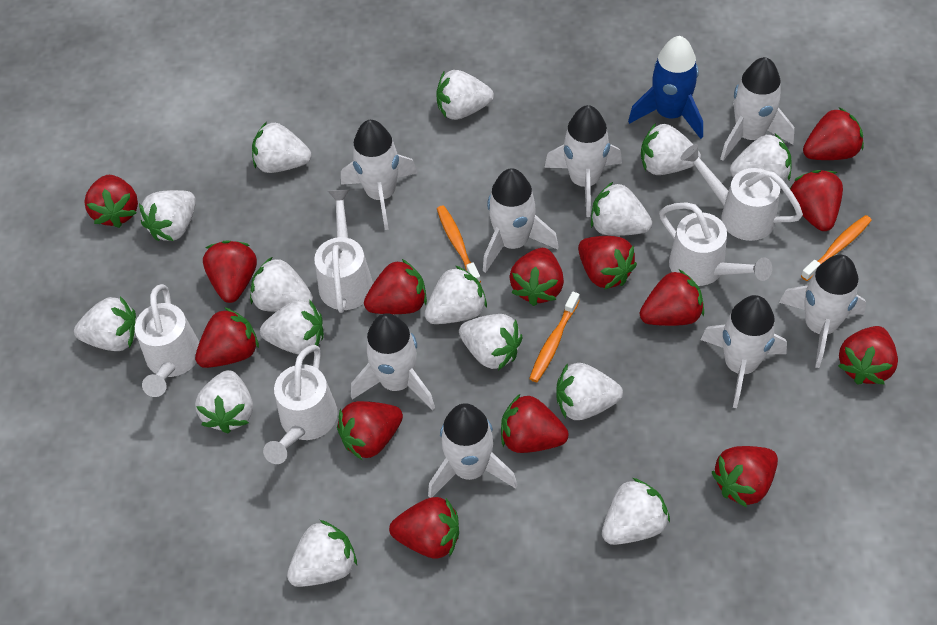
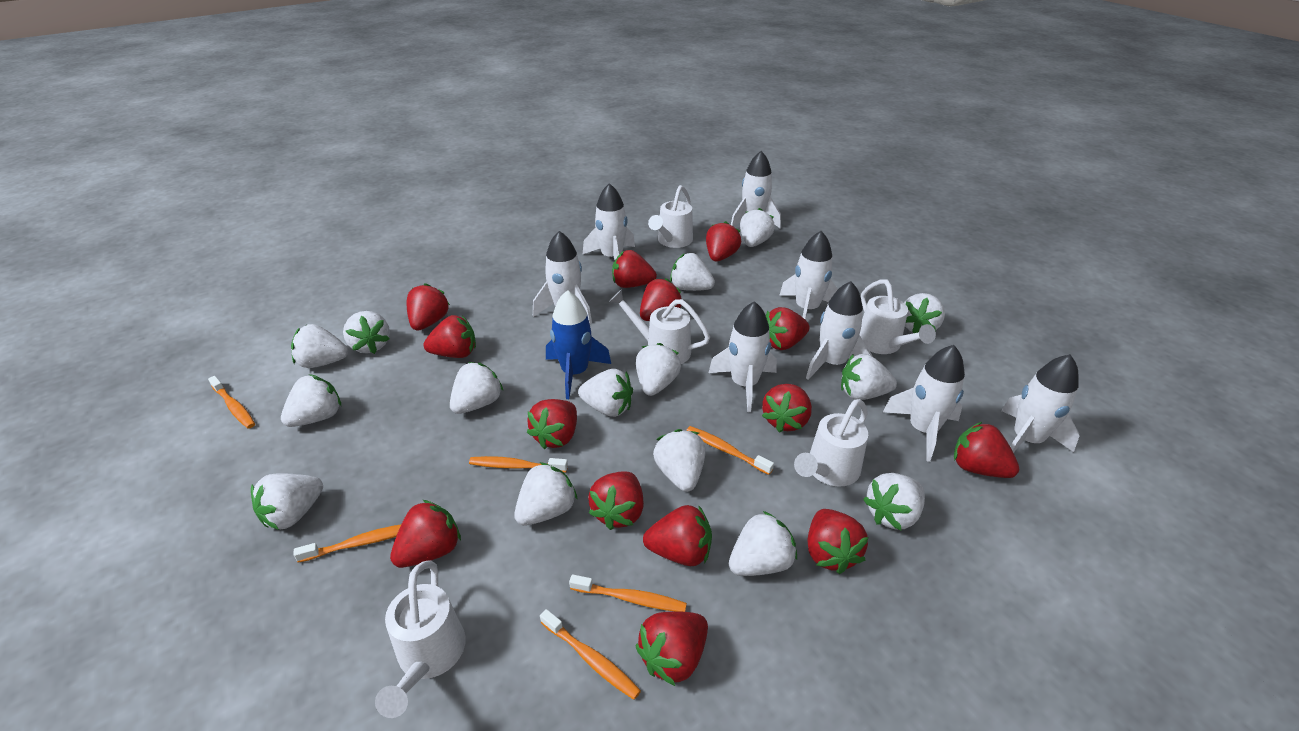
orange toothbrush: [437,205,481,282] [529,292,580,382] [801,215,872,281] = 3 -> [208,376,255,429] [293,525,401,563] [469,456,568,472] [540,609,641,700] [569,575,687,612] [686,426,774,475] = 6

